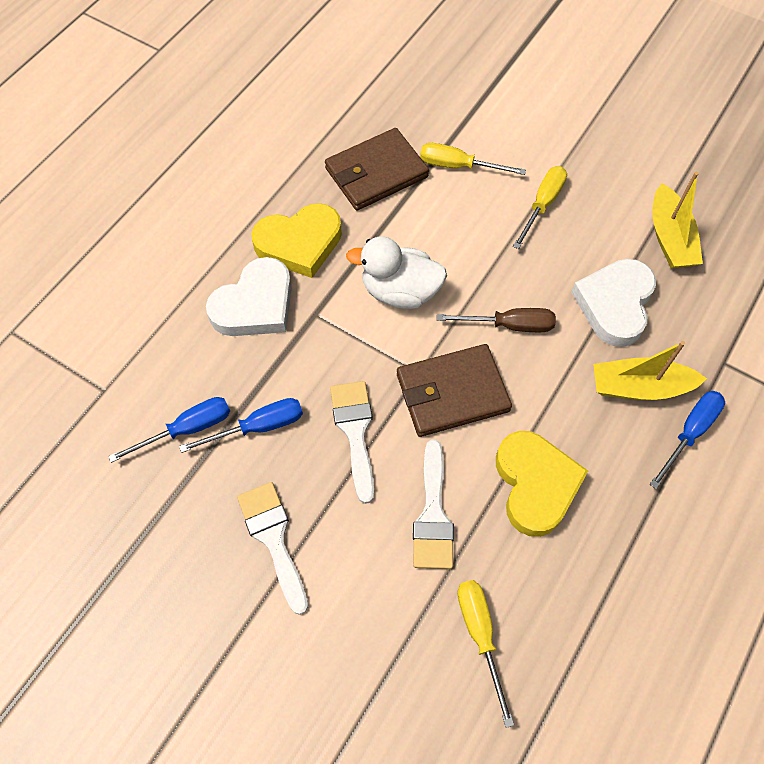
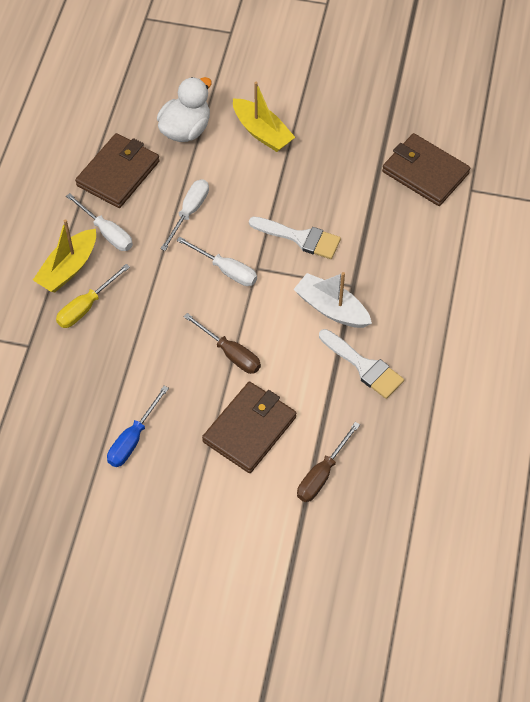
blue screwdriver: [108,397,230,463] [179,398,303,453] [649,391,725,489] = 3 -> [107,386,169,467] = 1
brown screwdriver: [437,308,556,332] = 1 -> [184,313,261,374] [297,422,360,502] = 2
brown wallet: [325,128,429,210] [397,344,512,437] = 2 -> [75,133,160,208] [202,382,297,473] [382,133,470,206] = 3
white boat: none = 0 -> [293,272,372,328] = 1
white brush: [237,482,308,615] [330,381,374,504] [413,439,454,569] = 3 -> [249,216,341,259] [319,329,404,399] = 2
white heart: [206,257,292,336] [571,259,656,347] = 2 -> none = 0
white screwdriver: none = 0 -> [66,193,133,251] [160,180,209,251] [176,237,257,286] = 3
yellow heart: [251,203,342,278] [496,431,588,537] = 2 -> none = 0
yellow screwdriver: [420,143,526,175] [457,580,514,728] [513,166,567,249] = 3 -> [56,264,130,328] = 1

